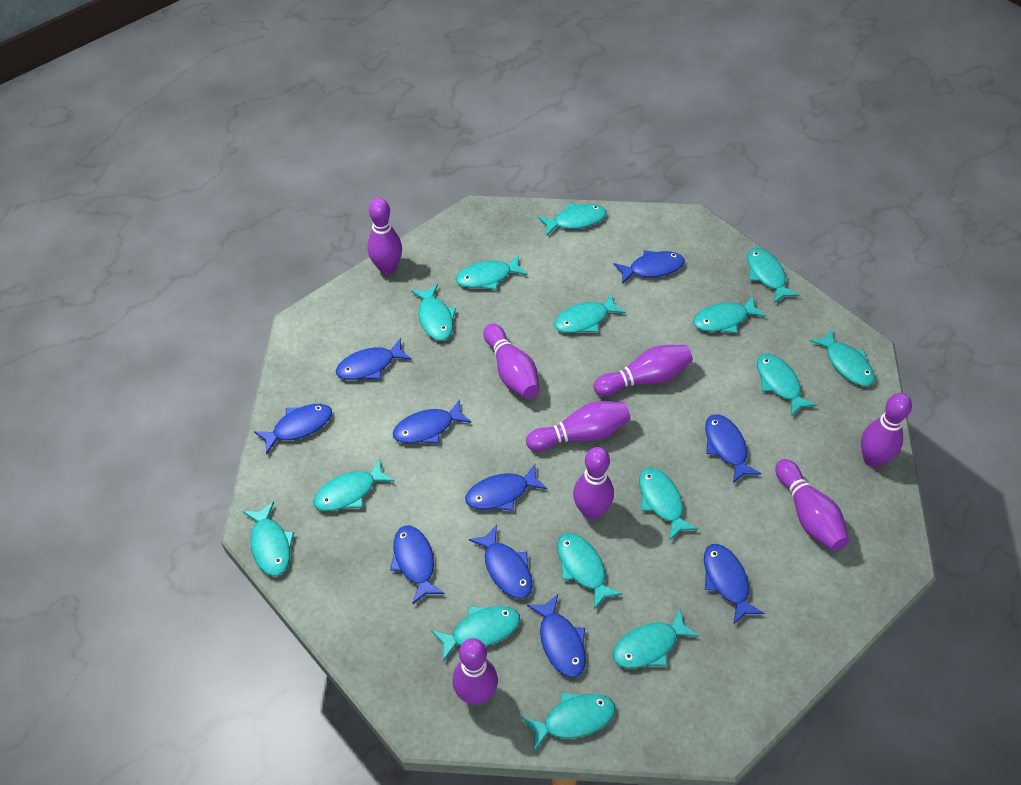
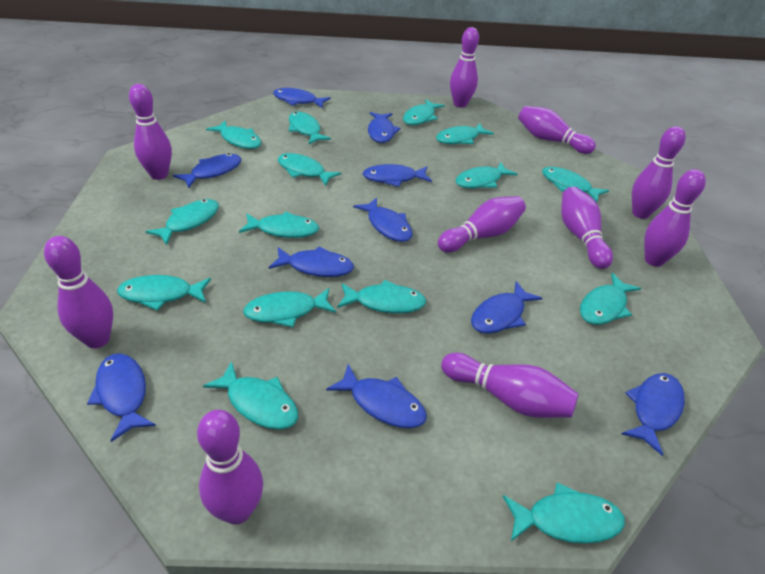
purple bowling pin: [367,198,402,275] [452,638,498,705] [483,324,540,399] [526,401,631,451] [573,447,614,520] [593,345,693,396] [775,459,849,551] [861,393,912,467] = 8 -> [44,236,113,348] [129,84,172,180] [197,410,263,525] [438,196,526,252] [441,353,579,418] [450,27,479,107] [518,106,596,154] [561,187,613,269] [632,126,686,219] [644,169,706,267] = 10

